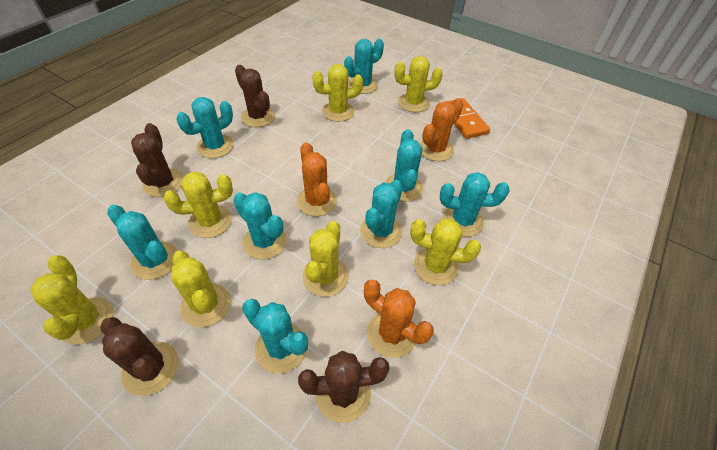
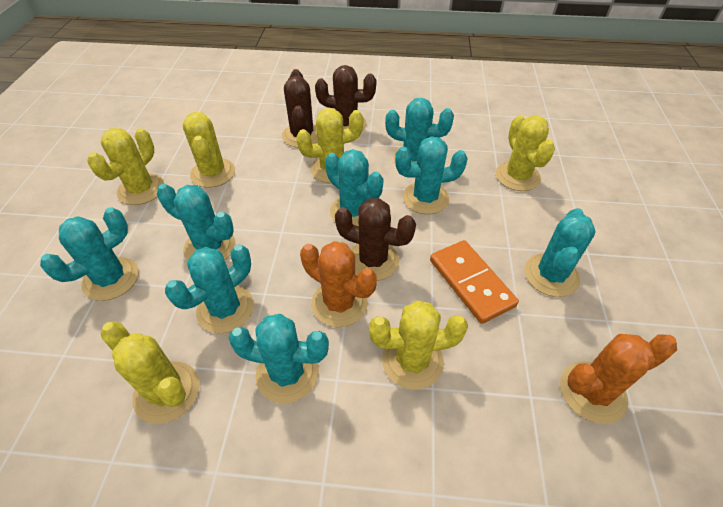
brown cactus: [100,317,179,396] [131,123,184,197] [235,65,275,127] [298,351,390,423] = 4 -> [282,69,318,148] [315,65,377,131] [335,198,416,281] = 3
orange cactus: [297,142,337,216] [364,279,434,358] [420,98,463,161] = 3 -> [300,241,377,327] [560,334,677,424] = 2
yellow cactus: [30,255,113,345] [164,172,233,238] [171,251,231,327] [302,221,349,297] [312,64,363,122] [394,56,443,112] [410,219,481,285] = 7 -> [87,128,164,205] [101,322,199,424] [183,112,235,188] [296,108,363,183] [369,301,468,390] [496,115,555,191] = 6

